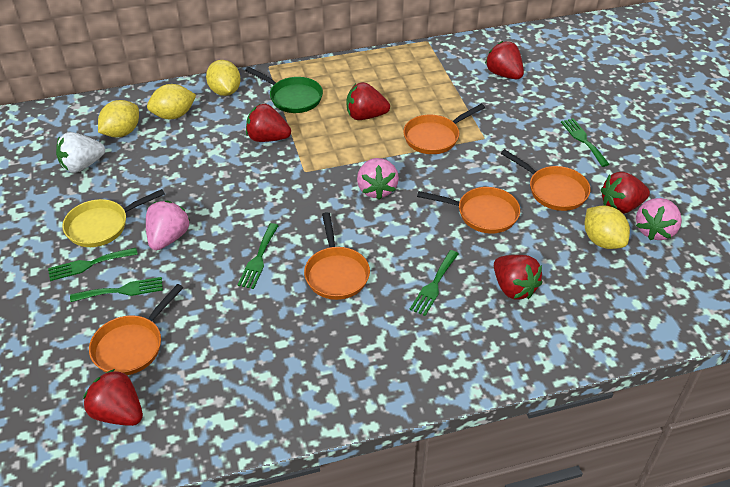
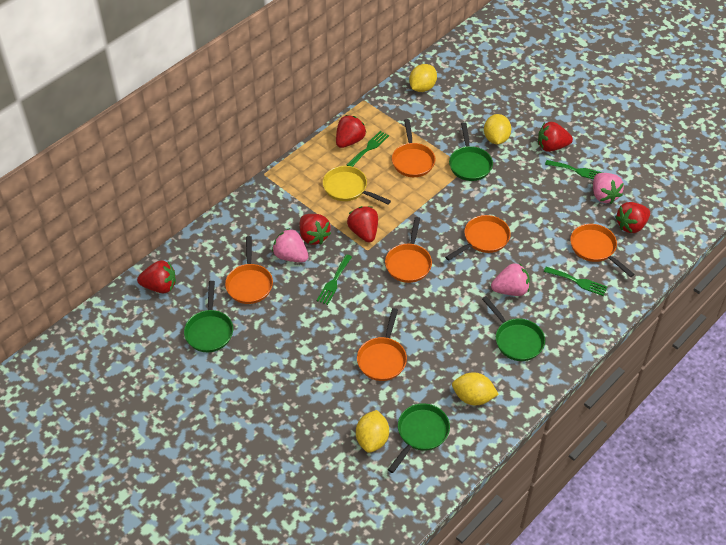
green fork: [48,248,138,281] [70,277,163,302] [238,223,279,289] [410,250,459,316] [561,118,610,167] = 5 -> [317,254,352,305] [347,131,389,167] [544,267,607,296] [545,160,603,179] = 4
green pan: [245,67,323,113] = 1 -> [184,281,233,352] [388,403,450,473] [449,122,493,181] [482,296,545,361] = 4
orange pan: [89,284,183,375] [304,212,370,300] [403,104,485,154] [417,187,520,234] [501,149,591,211] = 5 -> [225,236,273,304] [357,308,407,381] [385,217,432,283] [392,119,435,177] [445,215,511,261] [570,224,635,277] = 6
white strawberry: [56,132,105,173] = 1 -> none = 0

